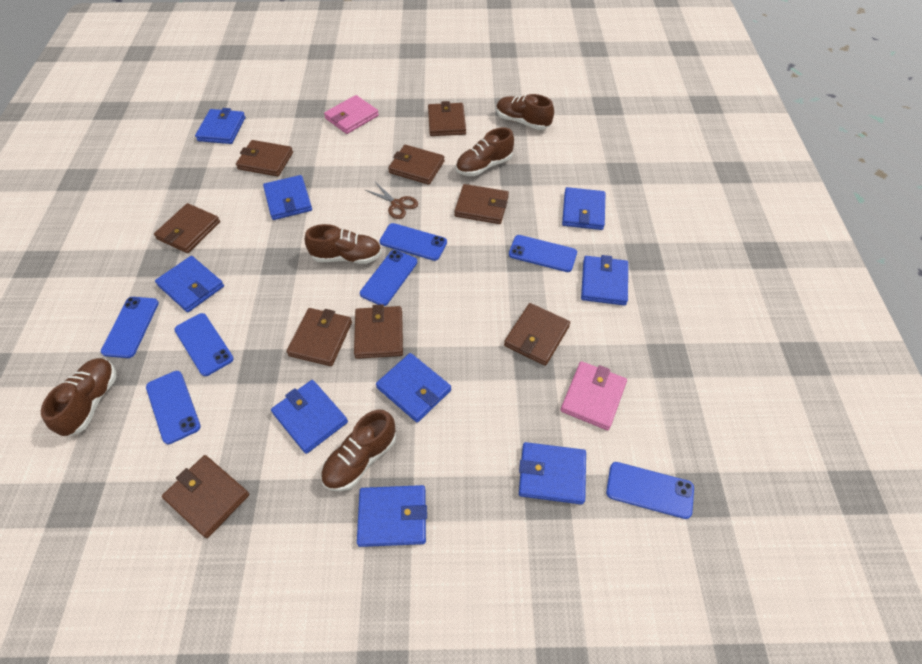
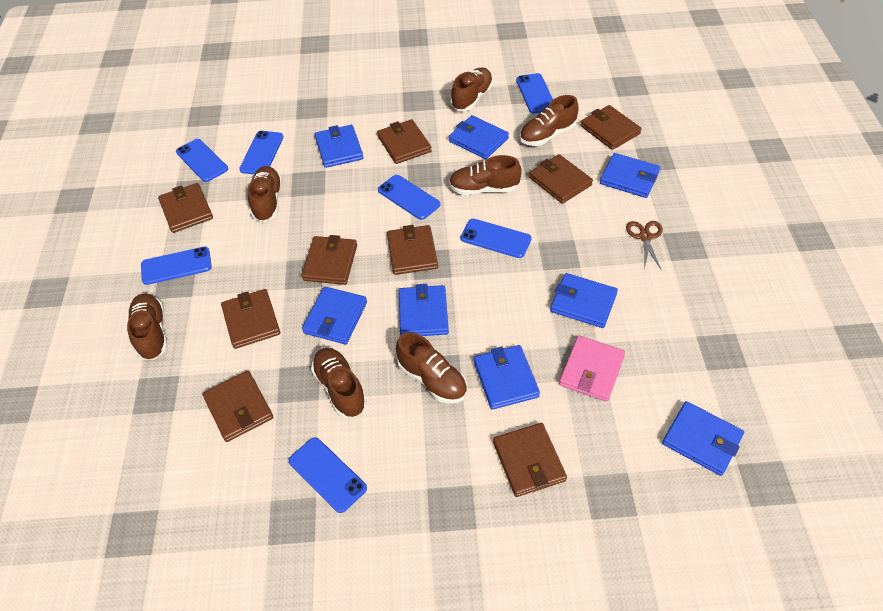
blue wallet: [155,256,224,312] [195,108,246,144] [263,175,312,220] [271,380,348,454] [357,485,427,547] [376,353,451,423] [519,442,586,505] [562,187,605,230] [581,255,628,306] = 9 -> [302,287,367,345] [315,125,363,168] [399,284,449,336] [449,115,509,159] [474,345,540,410] [550,273,618,328] [600,153,660,198] [662,401,744,476] = 8
brown shoe: [41,358,116,437] [305,224,382,264] [321,410,396,491] [456,128,514,176] [496,94,554,130] = 5 -> [127,294,167,360] [248,166,282,222] [311,348,367,418] [396,332,467,404] [449,155,522,195] [451,67,493,111] [520,95,578,146] = 7
pink wallet: [324,95,379,134] [561,361,627,430] = 2 -> [559,336,625,402] = 1

